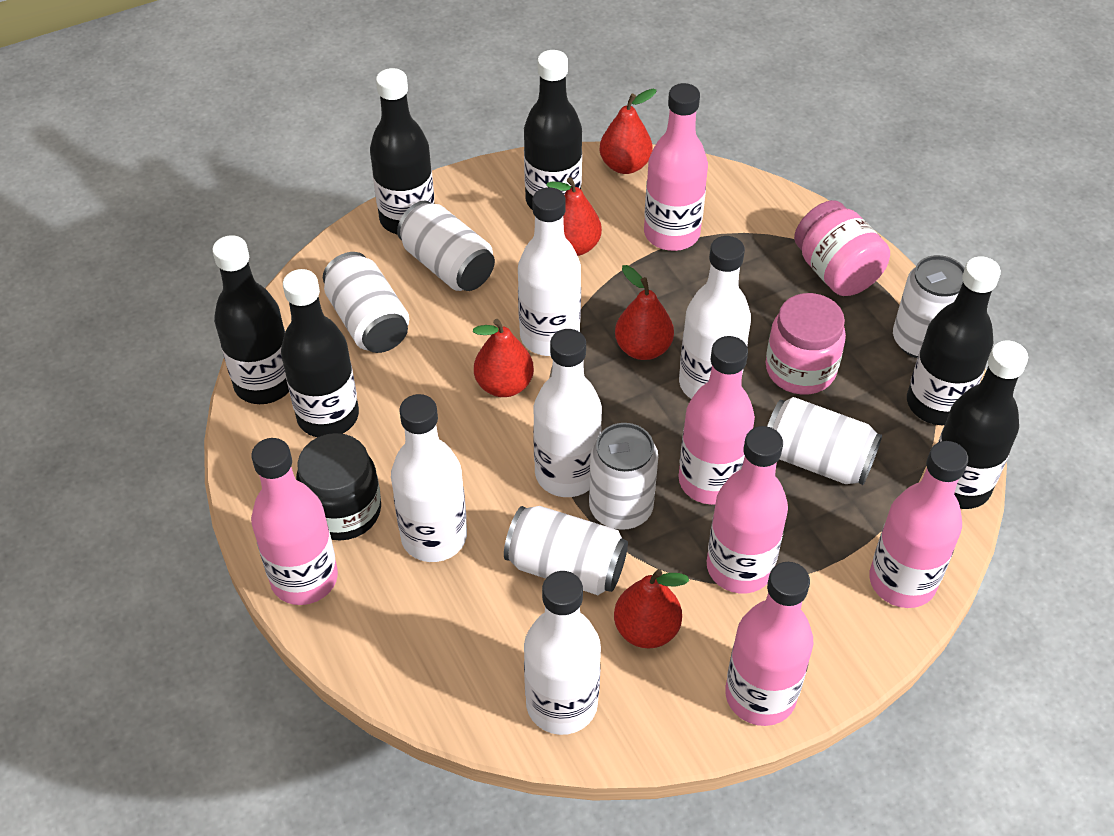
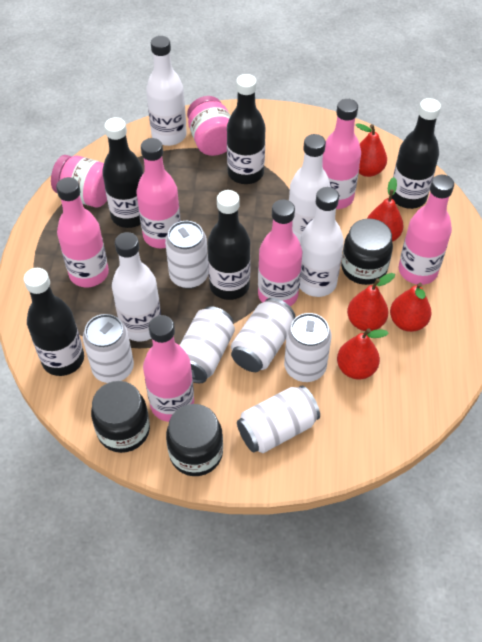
black bottle: [212,235,289,404] [281,269,359,437] [370,68,434,235] [524,50,582,210] [907,256,1001,425] [938,341,1028,509] = 6 -> [24,268,84,376] [102,117,143,228] [207,190,251,300] [227,74,266,184] [392,98,441,209] = 5
black jar: [296,433,381,540] = 1 -> [91,381,150,453] [166,404,223,476] [341,218,393,285] = 3
white bottle: [391,394,467,562] [518,187,581,356] [524,571,601,735] [533,329,602,497] [679,236,751,399] = 5 -> [112,232,161,341] [146,36,187,146] [289,134,331,242] [299,187,344,297] = 4

